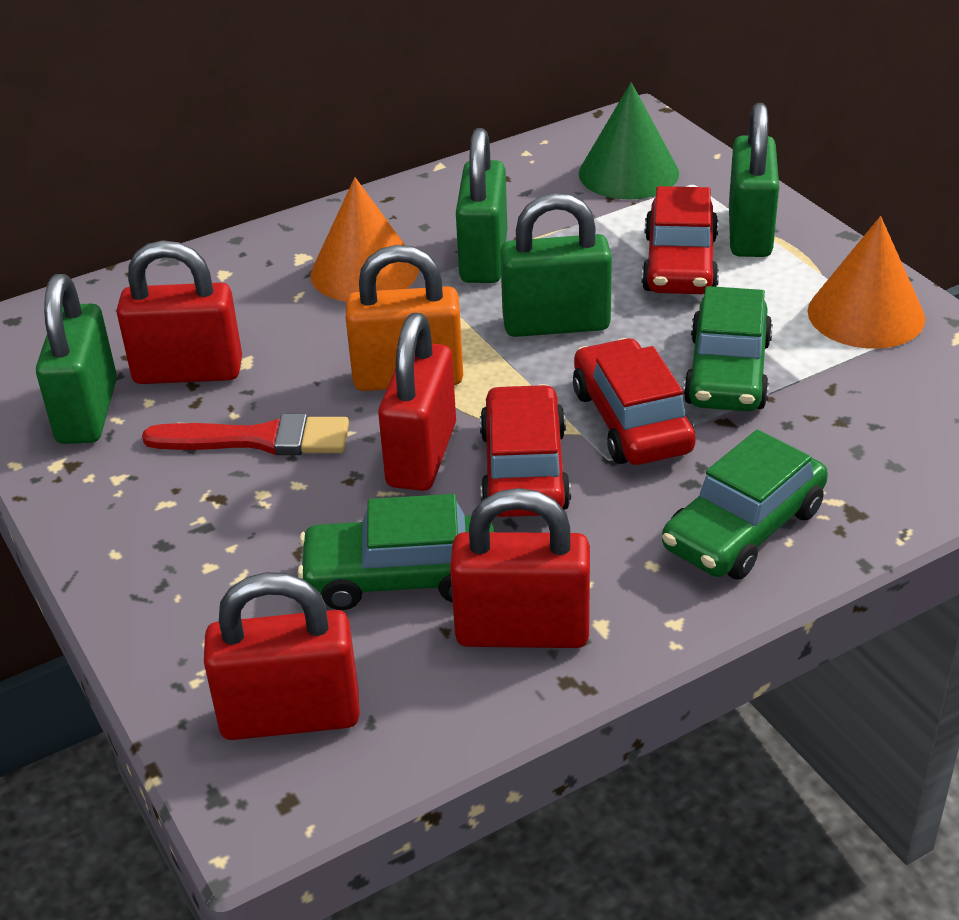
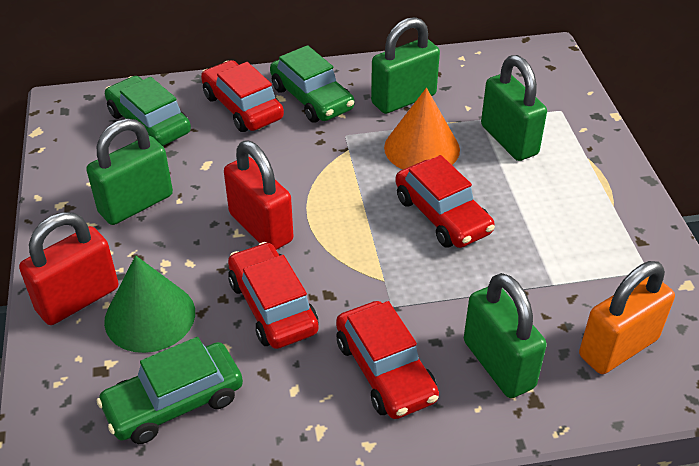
orange cone: [311,177,419,302] [808,216,925,349] = 2 -> [384,88,460,169] = 1
red brush: [142,414,349,455] = 1 -> none = 0
red car: [480,384,571,517] [573,338,696,465] [642,186,719,294] = 3 -> [201,60,284,132] [228,242,319,349] [336,301,439,419] [395,155,495,248] = 4
red padlock: [117,240,242,384] [204,572,360,740] [378,313,456,491] [450,488,590,648] = 4 -> [19,212,119,325] [224,141,293,250] = 2

